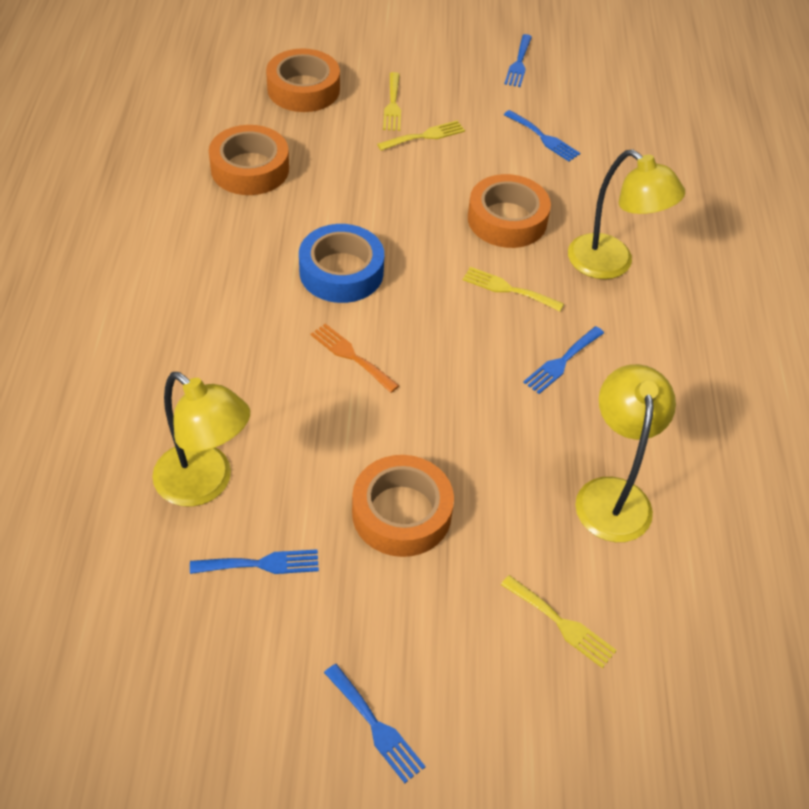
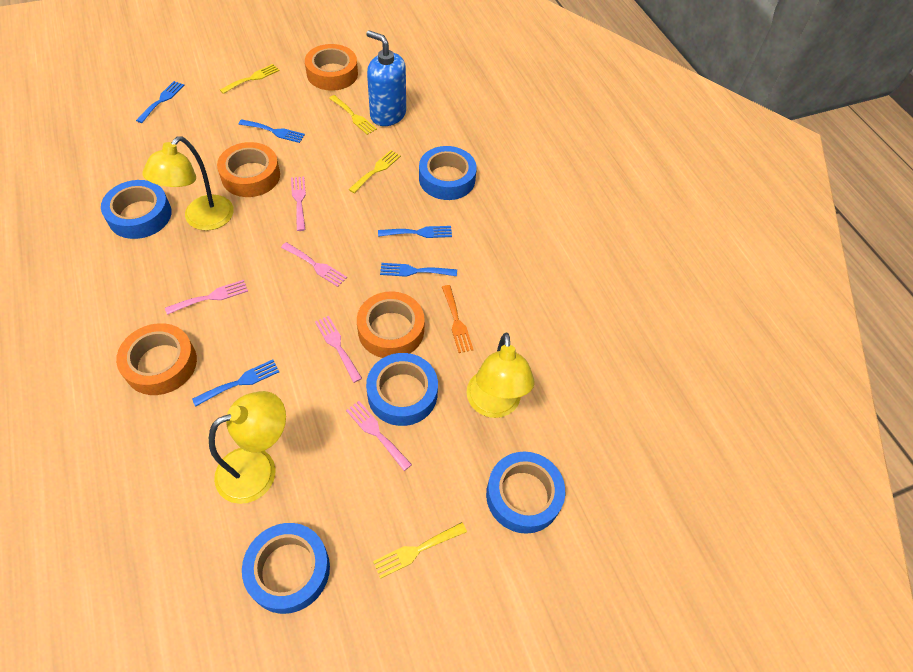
blue soap dispenser: none = 0 -> [366,30,406,126] = 1
blue tape: [299,224,384,303] = 1 -> [101,180,172,239] [242,523,330,614] [366,353,438,426] [419,146,477,200] [486,452,565,534] = 5
pink fork: none = 0 -> [165,280,248,315] [281,242,347,287] [291,176,306,231] [315,316,362,383] [346,401,412,471] = 5

